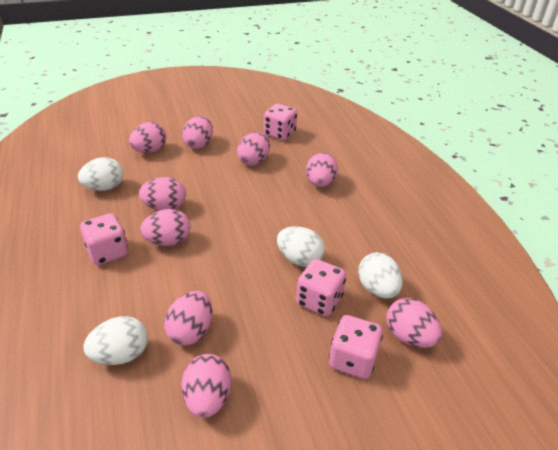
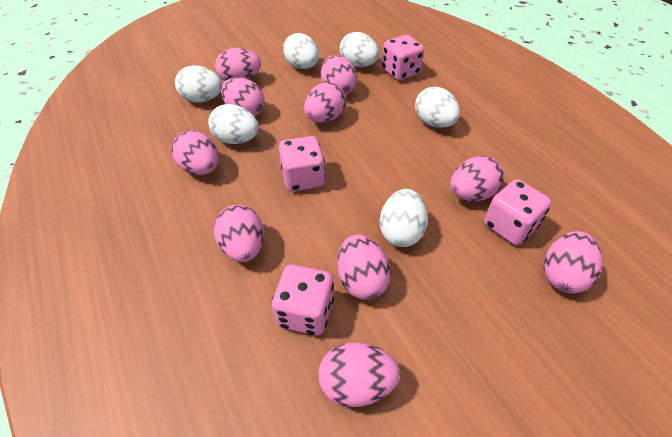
pink egg: [129,122,167,153] [139,177,186,211] [140,209,191,246] [164,291,212,346] [181,354,231,418] [182,116,213,149] [237,132,270,166] [306,153,338,187] [386,298,442,348] = 9 -> [171,130,218,175] [214,205,264,262] [215,48,261,81] [221,77,265,116] [304,82,346,123] [318,342,400,407] [321,55,357,95] [337,235,391,300] [450,156,504,201] [544,231,603,293] = 10
white egg: [78,157,124,191] [83,316,148,365] [277,226,325,267] [358,252,403,299] = 4 -> [175,65,222,103] [208,104,258,144] [283,33,319,69] [340,32,379,67] [379,189,428,247] [415,86,460,128] = 6

